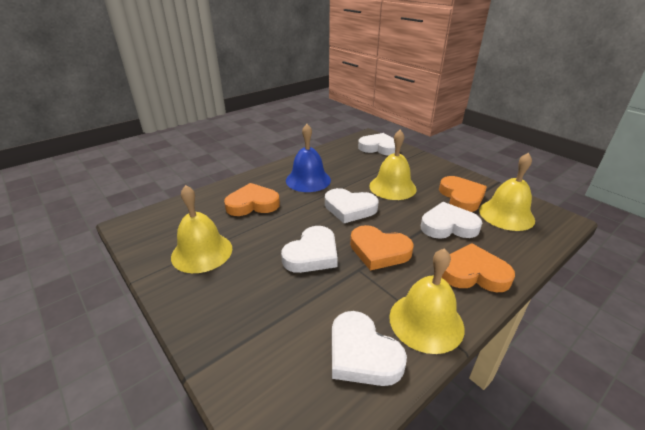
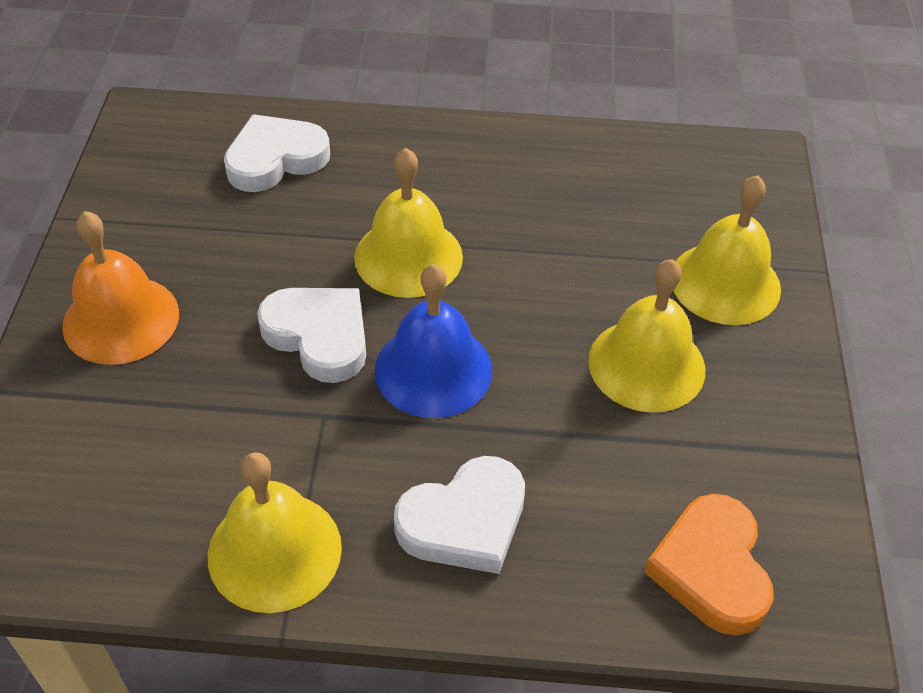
orange bell: none = 0 -> [62,211,179,365] = 1
orange heart: [224,183,280,216] [350,225,413,271] [439,176,487,212] [441,243,515,292] = 4 -> [644,494,773,636] = 1
white heart: [281,226,338,273] [325,188,378,223] [332,311,407,386] [358,133,395,156] [421,202,482,239] = 5 -> [224,114,330,192] [257,288,366,383] [394,456,525,574] = 3

